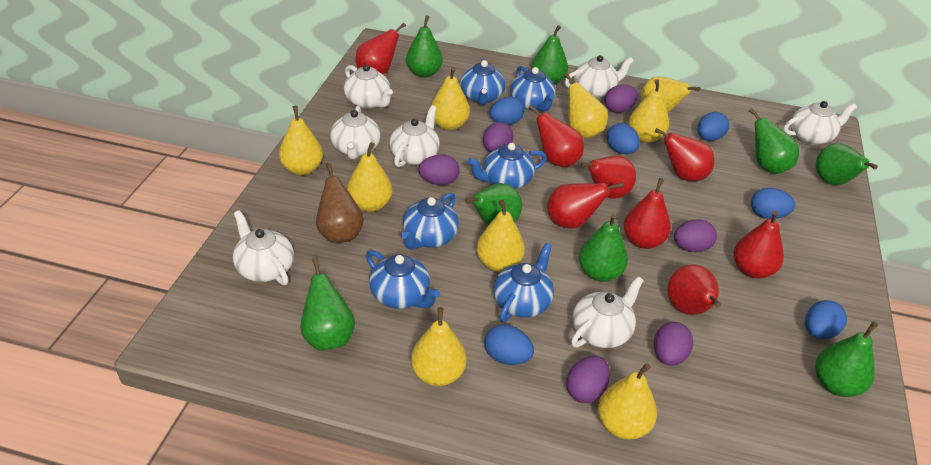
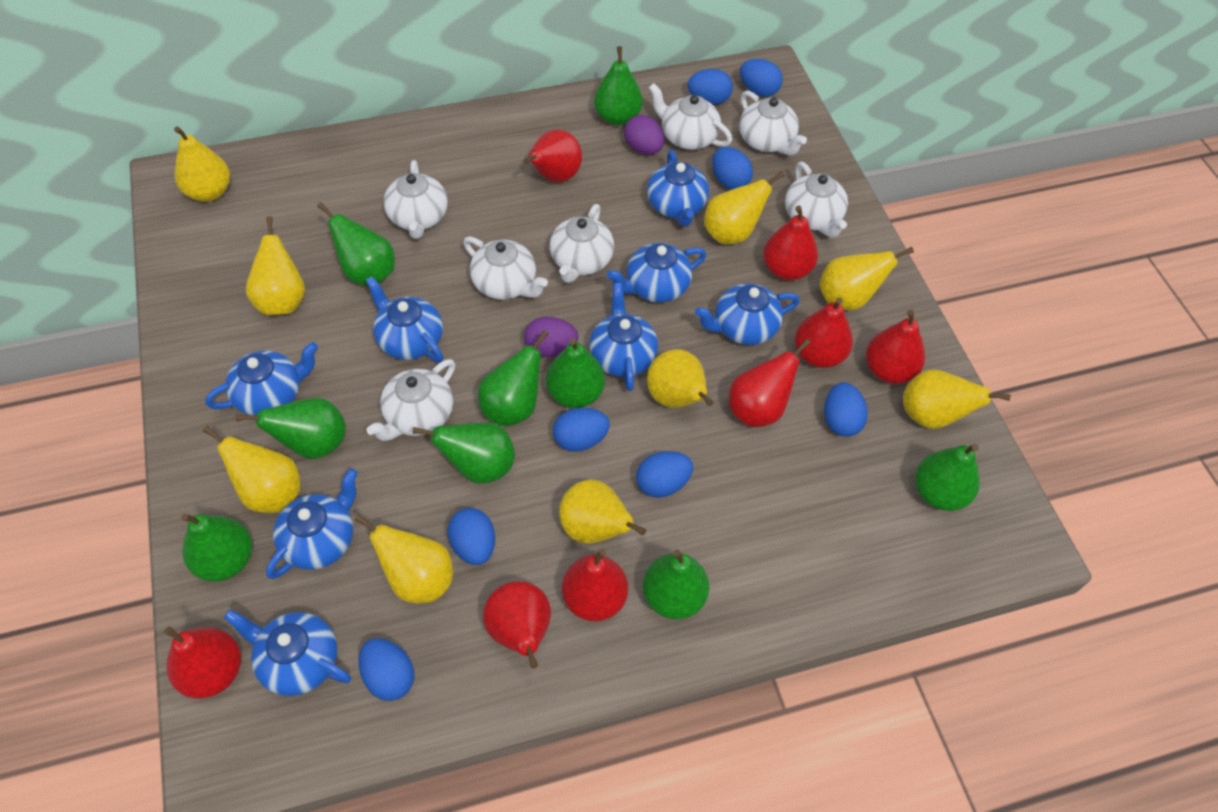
blue egg: [485,325,534,365] [490,97,525,125] [606,123,640,154] [697,112,729,141] [751,188,795,219] [805,300,847,339] = 6 -> [359,638,415,701] [448,508,495,565] [553,407,610,452] [636,451,693,498] [688,69,733,105] [712,147,753,190] [740,59,783,97] [824,382,868,437] = 8
blue teapot: [366,250,440,309] [401,193,459,250] [460,59,505,105] [467,143,547,189] [493,243,554,323] [510,66,556,112] = 6 -> [205,342,318,416] [224,610,351,696] [266,468,358,579] [365,276,443,363] [589,283,658,391] [607,243,706,303] [647,150,709,227] [695,283,800,345] = 8
brown pear: [316,163,364,243] = 1 -> none = 0
green pear: [300,257,355,351] [406,15,443,78] [465,183,522,225] [531,25,568,85] [579,213,628,282] [748,108,799,174] [815,321,878,397] [816,143,878,185] = 8 -> [181,514,252,581] [236,398,346,459] [317,202,395,286] [413,422,515,484] [478,330,548,427] [546,338,605,408] [594,46,643,125] [643,549,709,619] [915,444,980,511] = 9
purple egg: [418,155,460,185] [483,122,513,152] [566,356,610,403] [605,85,638,113] [654,322,693,366] [674,220,717,252] = 6 -> [524,317,578,357] [624,115,664,154] = 2

